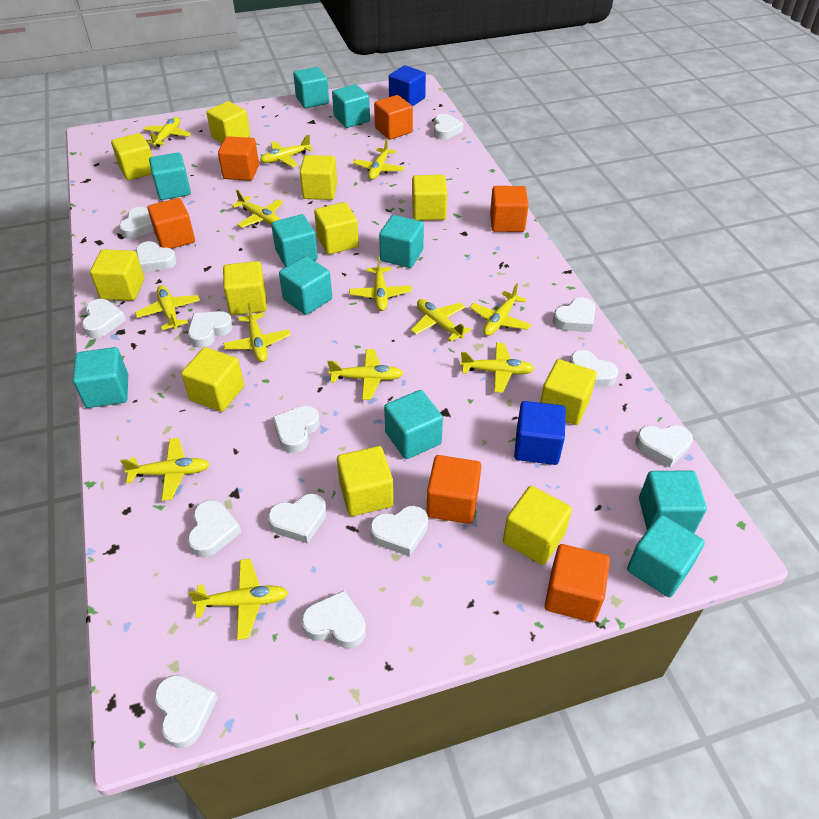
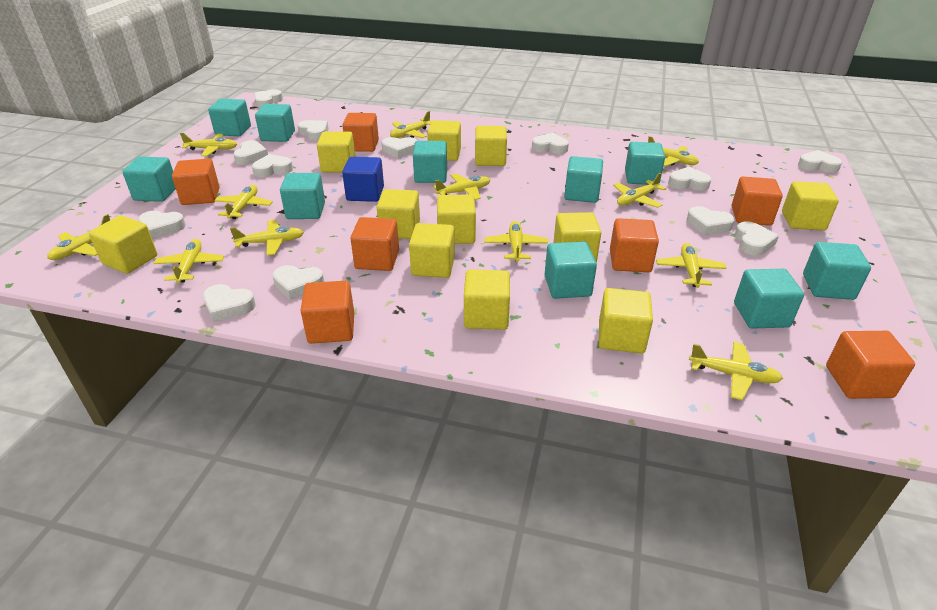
blue cube: [389,65,426,106] [514,401,566,465] = 2 -> [342,157,384,202] = 1
orange cube: [147,198,195,249] [218,136,259,181] [374,95,413,140] [426,455,481,524] [490,186,528,232] [545,544,610,622] = 6 -> [172,159,219,205] [300,281,354,344] [342,113,379,152] [350,217,399,271] [610,218,659,272] [732,177,783,226] [826,331,915,399] = 7
white heart: [82,299,126,338] [119,207,154,239] [136,241,177,272] [154,675,218,748] [188,311,233,348] [188,500,241,558] [268,493,327,544] [273,406,320,453] [301,590,366,648] [370,506,428,557] [434,114,463,140] [553,297,595,332] [570,350,618,388] [635,425,693,468] = 14 -> [138,211,186,239] [203,284,255,322] [233,140,268,165] [252,154,293,177] [255,89,283,108] [272,265,324,300] [297,120,328,141] [381,137,418,158] [532,133,569,154] [668,167,711,191] [687,206,735,235] [735,221,779,256] [798,150,842,173] = 13
yellow plane: [120,438,210,501] [135,285,200,330] [144,117,191,147] [189,559,288,640] [223,303,291,362] [232,190,283,228] [260,135,313,167] [328,349,403,400] [349,256,412,311] [353,138,405,180] [411,299,471,341] [460,343,535,393] [470,283,531,336] = 13 -> [47,214,110,260] [154,239,224,283] [180,133,237,156] [214,185,273,219] [230,220,304,255] [390,111,431,138] [433,174,490,200] [484,221,548,262] [613,173,666,208] [648,136,699,166] [656,243,727,288] [689,342,783,400] = 12

